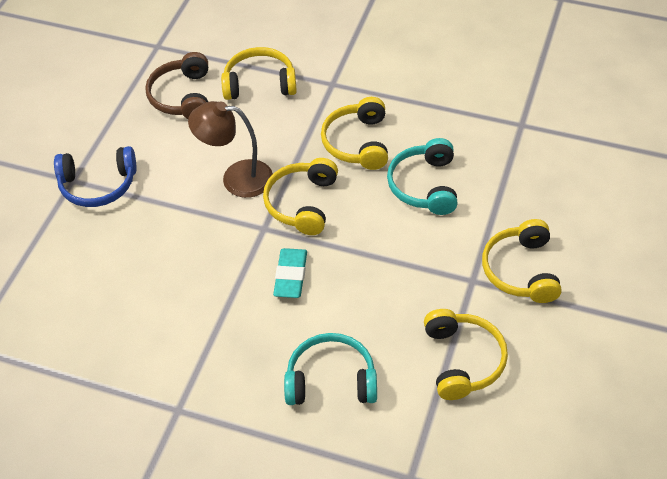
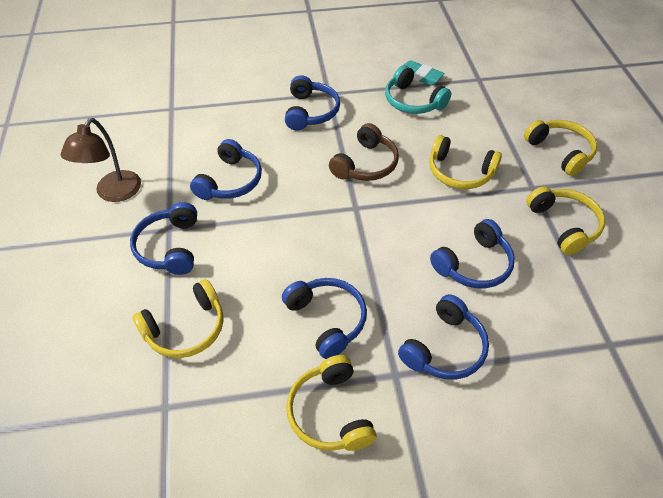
blue headphones: [54,146,137,207] = 1 -> [130,202,197,275] [190,139,262,200] [282,278,367,359] [285,75,340,131] [398,294,489,380] [430,219,515,288] = 6
turquoise headphones: [284,333,377,405] [387,138,458,215] = 2 -> [385,65,451,114] = 1

